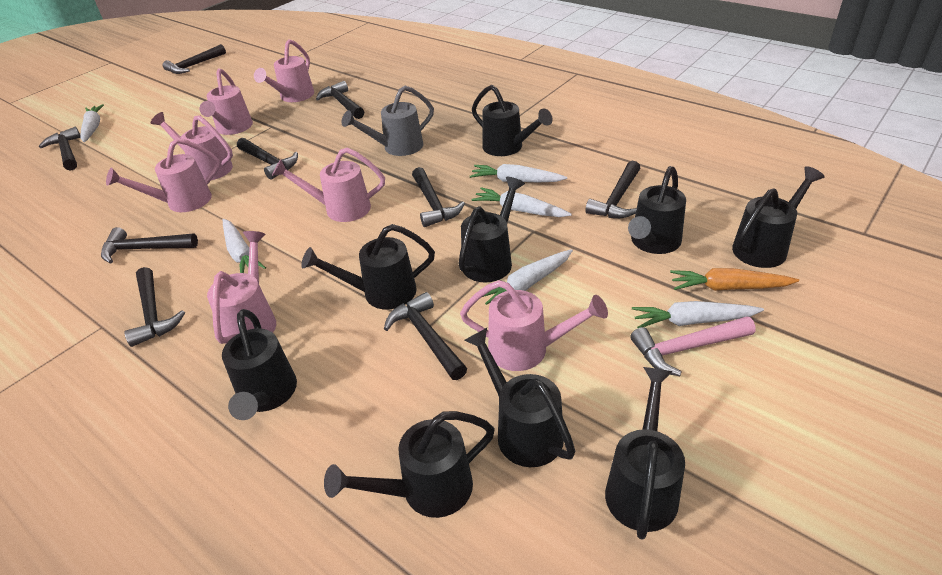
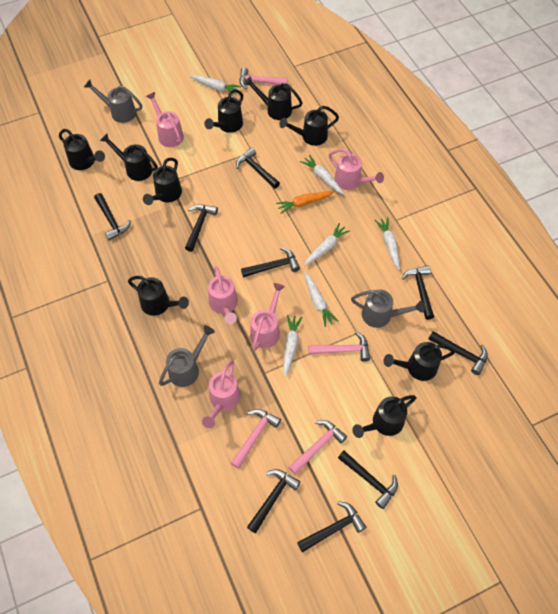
grey watering can: [342,86,434,156] = 1 -> [84,79,142,123] [159,326,215,387] [351,289,425,328] = 3
pink hammer: [630,316,756,376] = 1 -> [231,409,281,469] [240,68,288,90] [288,420,347,475] [308,331,370,362] = 4
pink watering can: [106,138,220,212] [151,112,233,180] [200,68,253,135] [207,231,276,344] [254,39,314,102] [272,148,385,222] [460,280,608,371] = 7 -> [146,92,184,147] [202,361,241,428] [208,266,238,324] [250,283,285,351] [329,148,384,190] = 5

